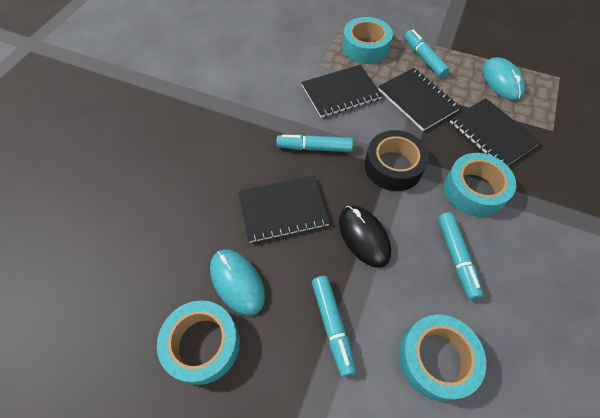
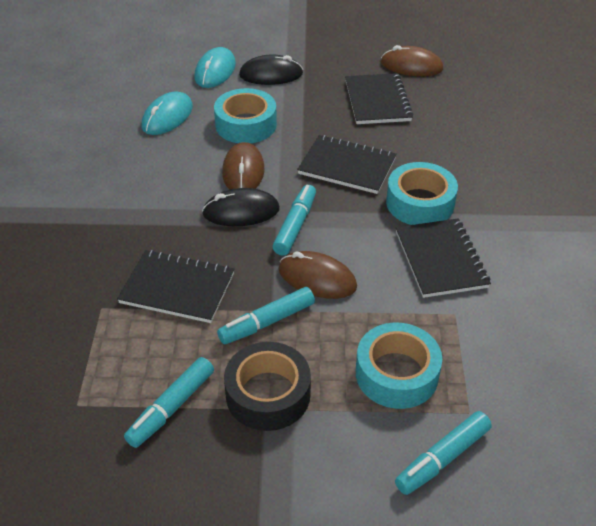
black mouse: [339,206,391,268] = 1 -> [202,188,280,226] [239,54,303,85] = 2
brown mouse: none = 0 -> [222,142,265,189] [278,251,357,299] [381,45,443,77] = 3
turquoise tape: [157,300,240,385] [342,17,393,64] [398,315,486,401] [444,153,516,217] = 4 -> [214,88,277,143] [356,323,442,409] [386,162,458,225] = 3

